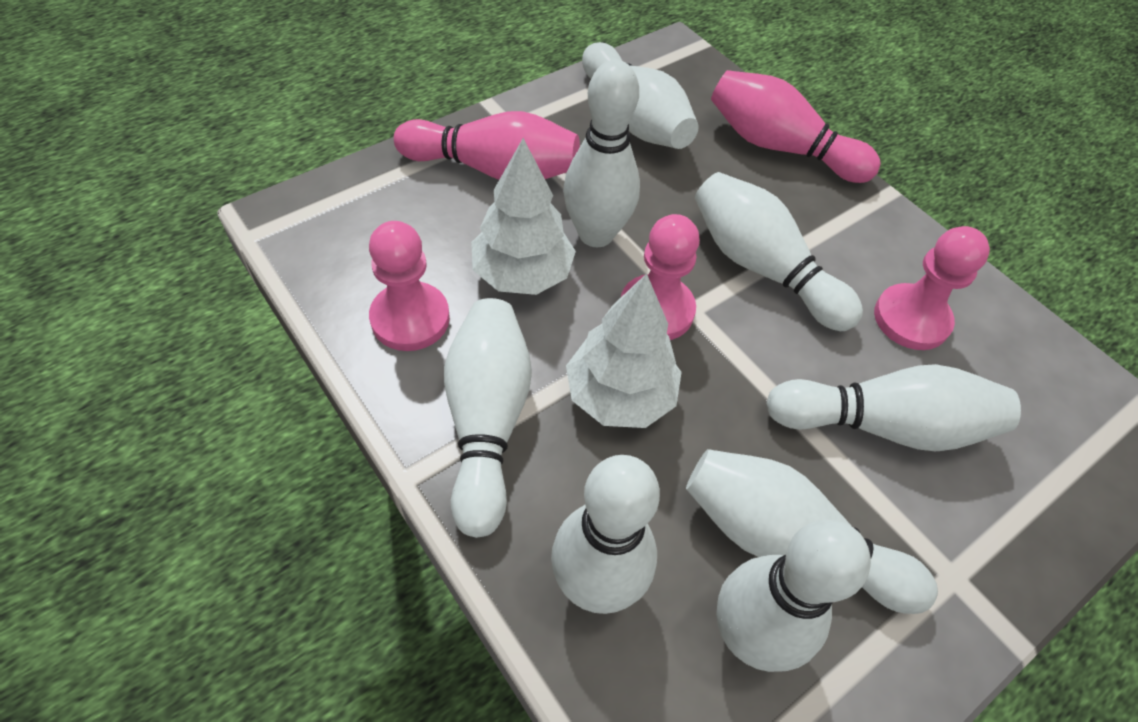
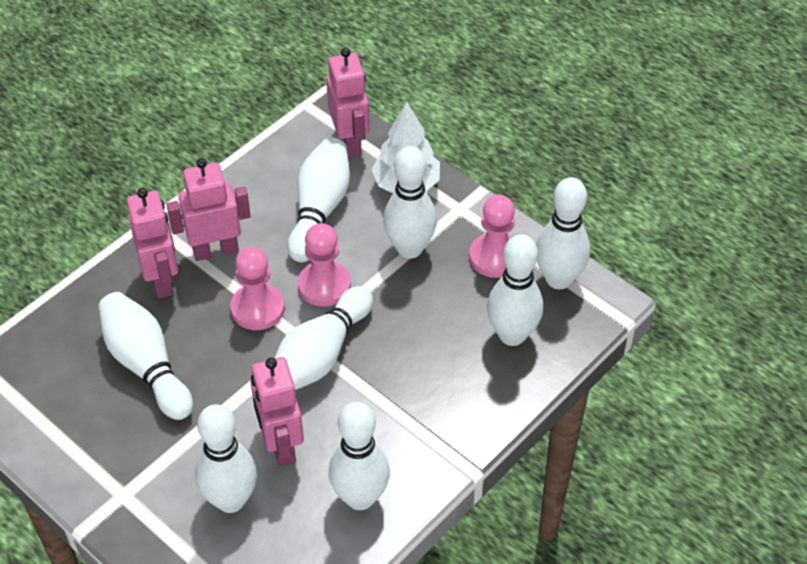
pink bowling pin: [394,111,580,180] [711,70,881,183] = 2 -> none = 0
pink robot: none = 0 -> [127,188,178,298] [167,158,251,261] [251,357,304,466] [326,48,369,158] = 4
white tree: [471,138,576,295] [566,273,682,428] = 2 -> [371,102,440,193] = 1

